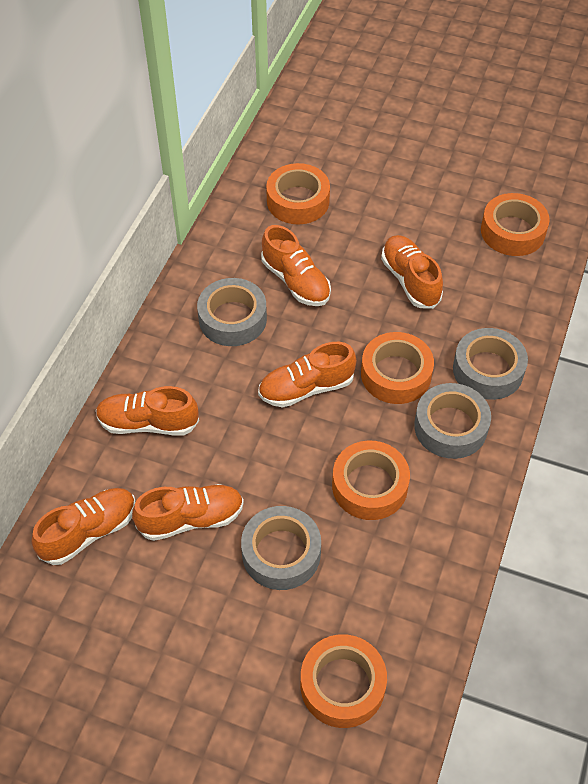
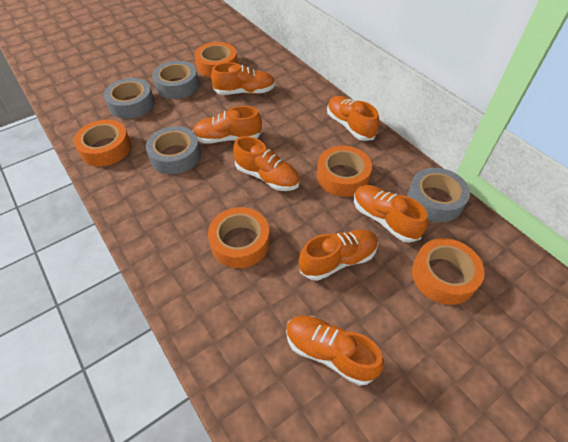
orange shoe: [32,488,135,565] [96,386,199,435] [132,484,244,541] [258,342,356,408] [261,225,331,306] [381,235,443,309] = 6 -> [193,106,262,144] [211,62,275,95] [233,136,300,191] [286,315,384,386] [299,230,378,281] [327,96,379,141] [354,185,428,243] = 7

